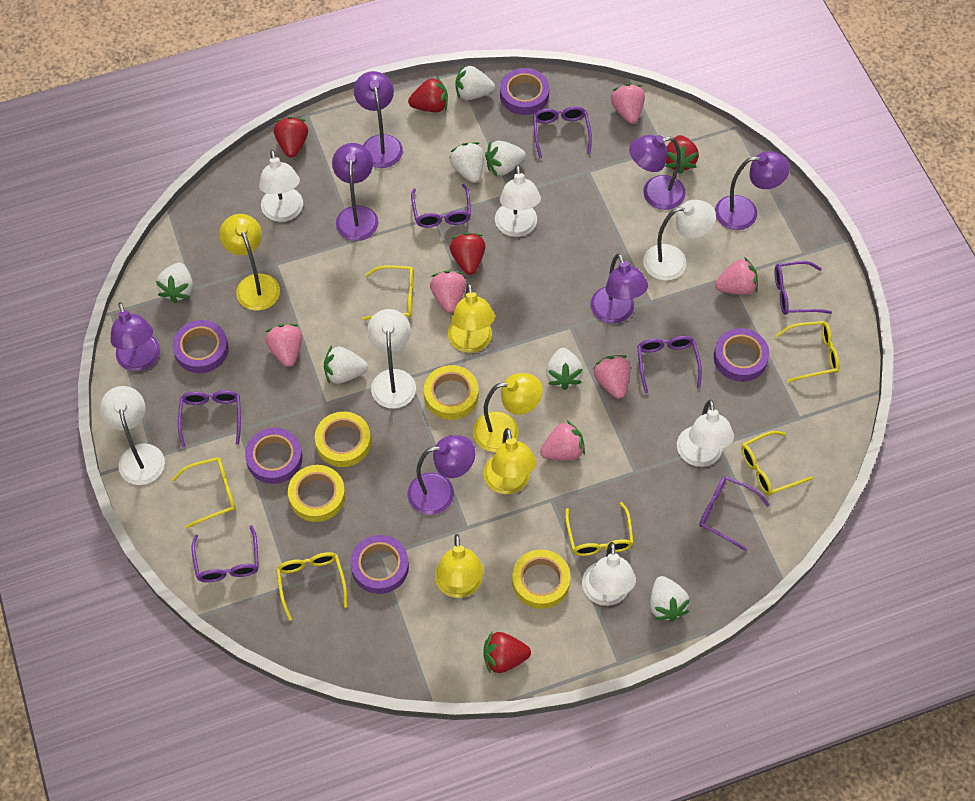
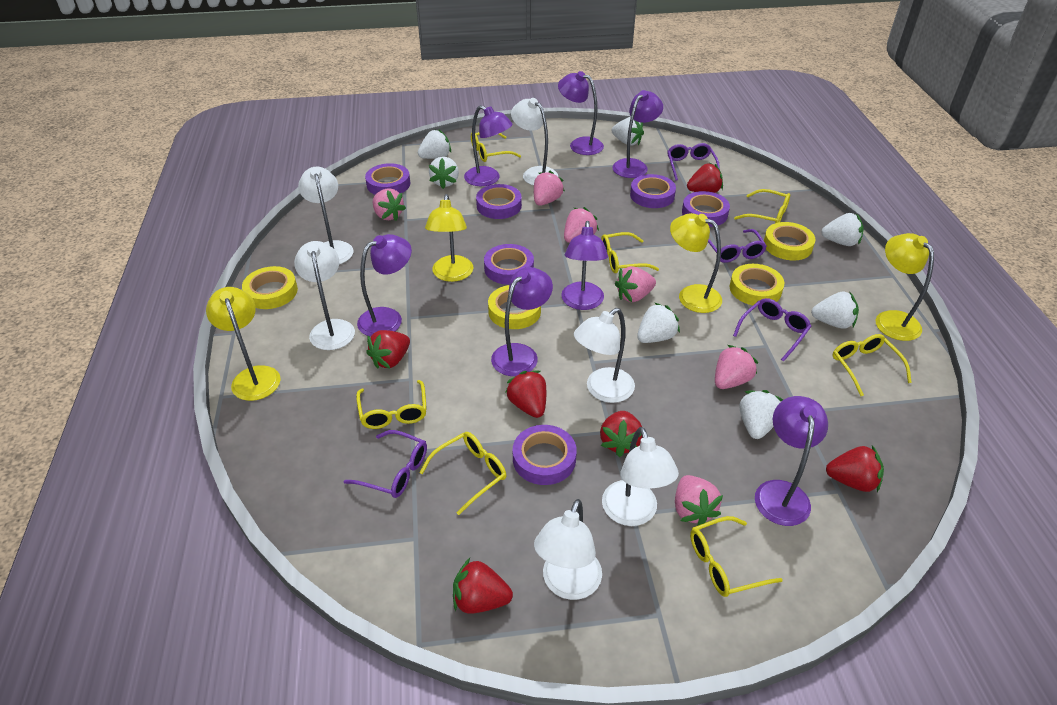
purple glasses: [178,390,241,447] [191,525,259,582] [411,184,471,228] [533,106,592,159] [637,336,702,394] [699,476,769,551] [774,261,832,315] = 7 -> [343,430,427,498] [667,143,720,181] [708,229,767,263] [733,298,812,361] = 4
purple tape: [173,320,229,373] [245,428,302,484] [350,535,409,594] [500,68,549,115] [714,328,769,382] = 5 -> [365,163,410,195] [476,184,522,219] [484,244,534,285] [513,425,577,485] [630,174,676,208] [682,191,730,227] = 6
red strawberry: [274,117,308,158] [408,76,448,112] [450,233,486,275] [484,632,531,674] [665,135,699,174] = 5 -> [366,330,410,369] [453,558,513,614] [505,371,546,418] [600,411,642,457] [687,163,723,193] [826,446,884,492] = 6
white lamp: [100,386,165,485] [259,150,303,222] [367,309,416,409] [495,165,541,237] [582,542,636,606] [643,200,716,280] [677,400,734,467] = 7 -> [294,241,355,350] [298,167,353,264] [511,98,558,185] [534,499,602,600] [574,308,635,403] [602,427,679,526] = 6
yellow glasses: [172,457,236,529] [276,552,348,621] [362,265,414,320] [565,502,634,556] [741,431,813,495] [775,321,839,383] = 6 -> [356,380,427,429] [419,432,506,515] [471,132,521,162] [601,232,659,273] [690,516,783,597] [734,189,790,223] [832,334,912,396] = 7
yellow lamp: [220,214,280,311] [435,534,484,598] [448,283,495,353] [473,373,543,452] [484,428,536,494] = 5 -> [206,287,281,401] [425,194,473,282] [670,213,722,313] [876,233,934,341] = 4

